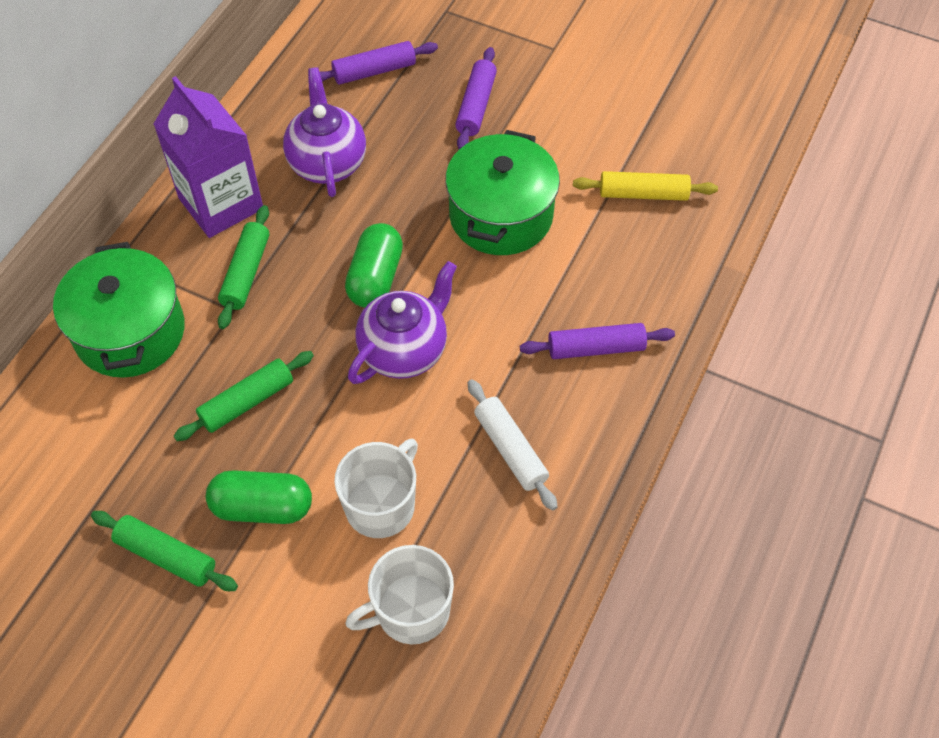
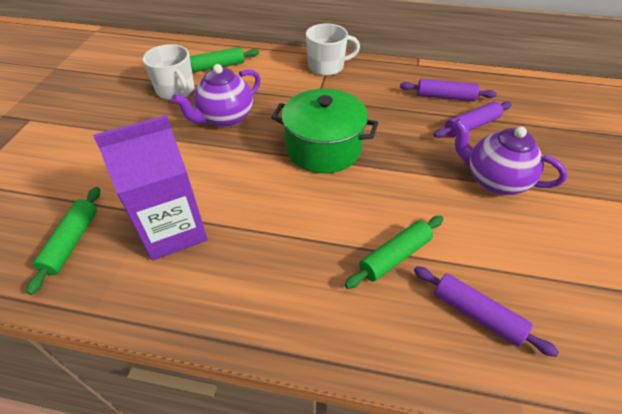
green capsule: [206,470,312,524] [345,223,403,308] = 2 -> none = 0
green pot: [53,242,185,378] [445,130,560,255] = 2 -> [271,89,378,173] = 1
white rolling pin: [467,379,558,511] = 1 -> none = 0
yellow rolling pin: [573,171,718,201] = 1 -> none = 0

